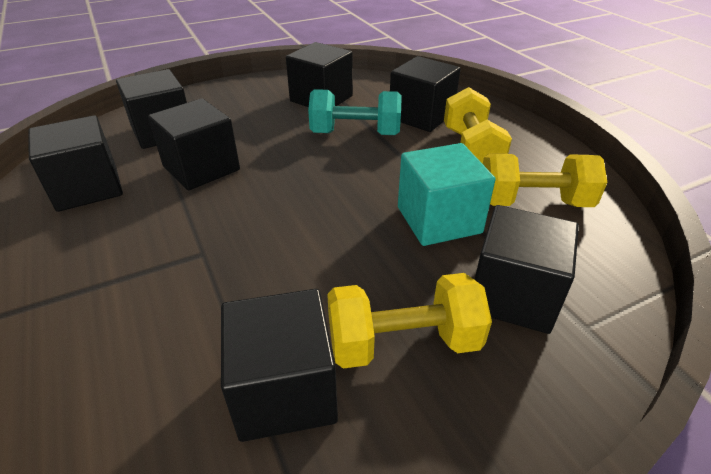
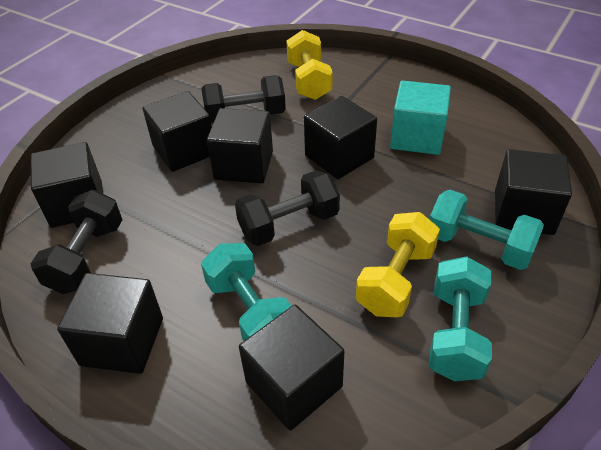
black dumbbell: none = 0 -> [31,190,122,294] [201,75,286,123] [235,170,340,246] = 3
turquoise dumbbell: [308,89,402,135] = 1 -> [201,243,291,341] [429,190,544,270] [429,256,492,381] = 3
yellow dumbbell: [327,273,492,369] [444,87,512,164] [483,153,607,207] = 3 -> [286,30,332,100] [356,212,440,317] = 2

